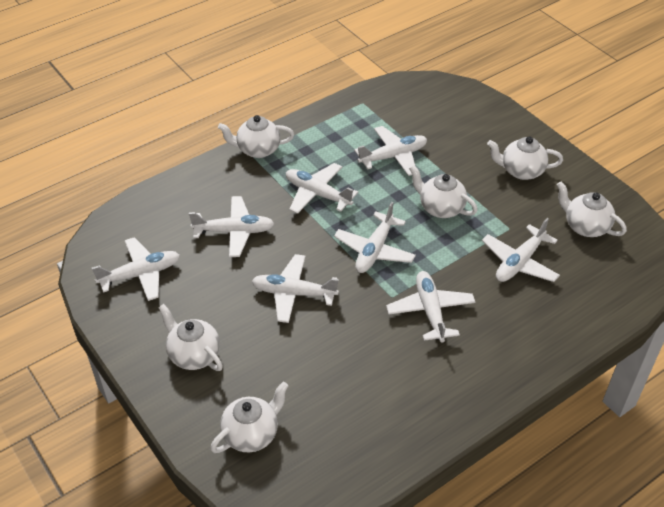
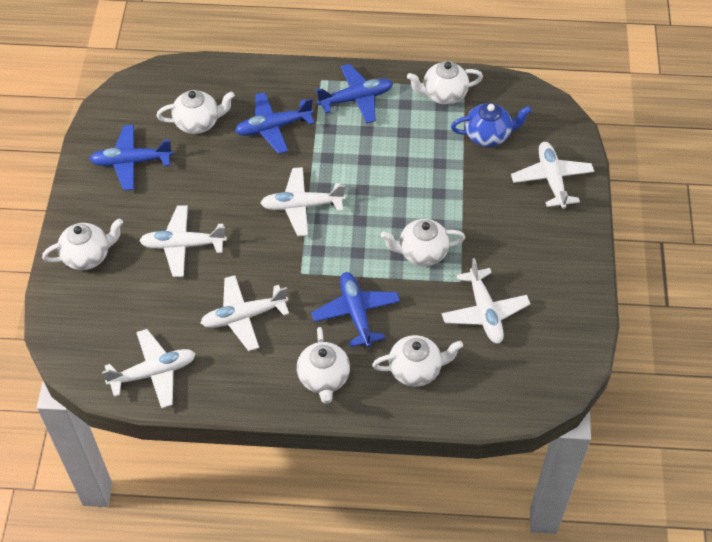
blue plane: none = 0 -> [90,125,173,191] [235,92,315,154] [311,272,400,348] [315,64,393,124] = 4
blue teapot: none = 0 -> [451,103,532,147] = 1
white plane: [92,237,180,301] [189,196,274,257] [252,254,339,323] [286,163,358,214] [334,202,416,273] [354,126,427,176] [386,271,475,342] [482,218,560,282] = 8 -> [102,329,196,409] [139,205,227,277] [201,275,289,351] [260,167,345,236] [442,258,530,344] [511,142,594,209] = 6

